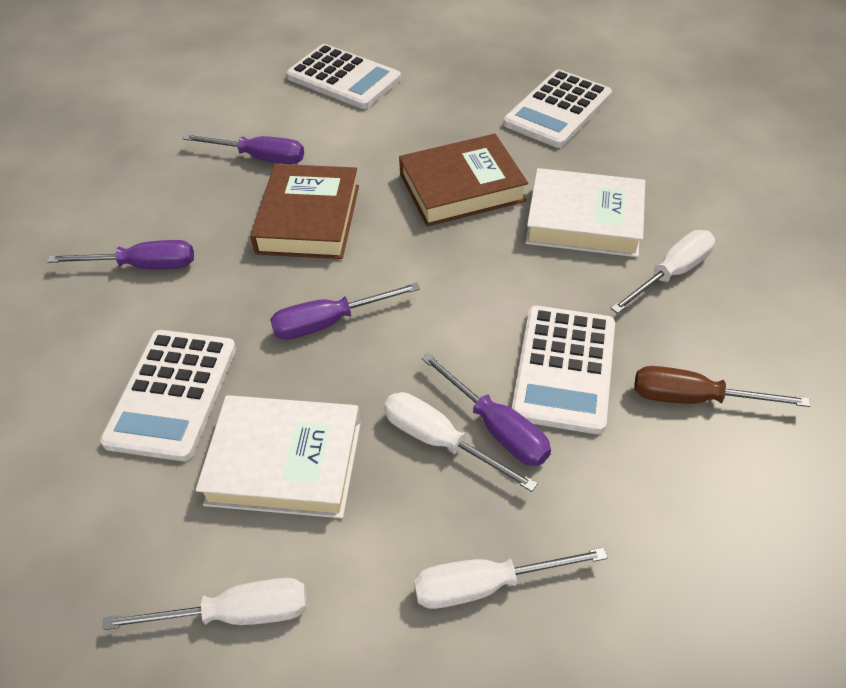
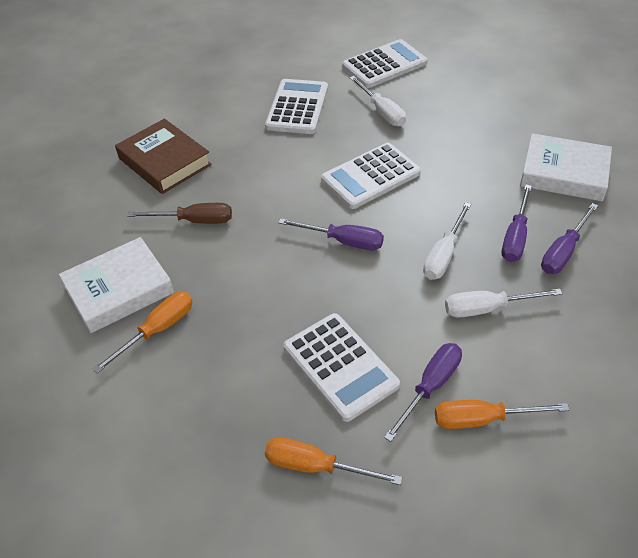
brown book: [250,164,359,259] [399,134,528,227] = 2 -> [115,119,212,194] = 1
orange screwdriver: none = 0 -> [93,292,192,374] [265,437,402,485] [435,400,570,429] = 3
white screwdriver: [103,578,307,630] [384,392,538,492] [414,547,608,609] [610,230,715,314] = 4 -> [349,76,406,126] [423,202,471,280] [445,289,563,318] = 3

